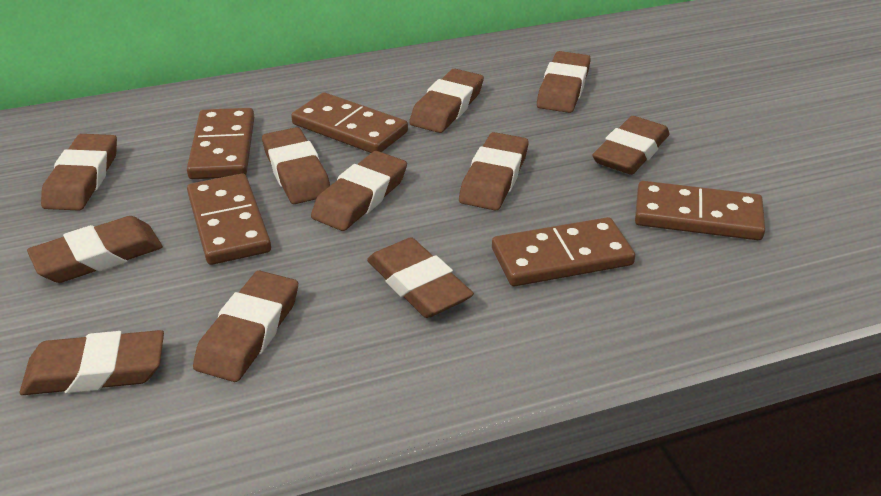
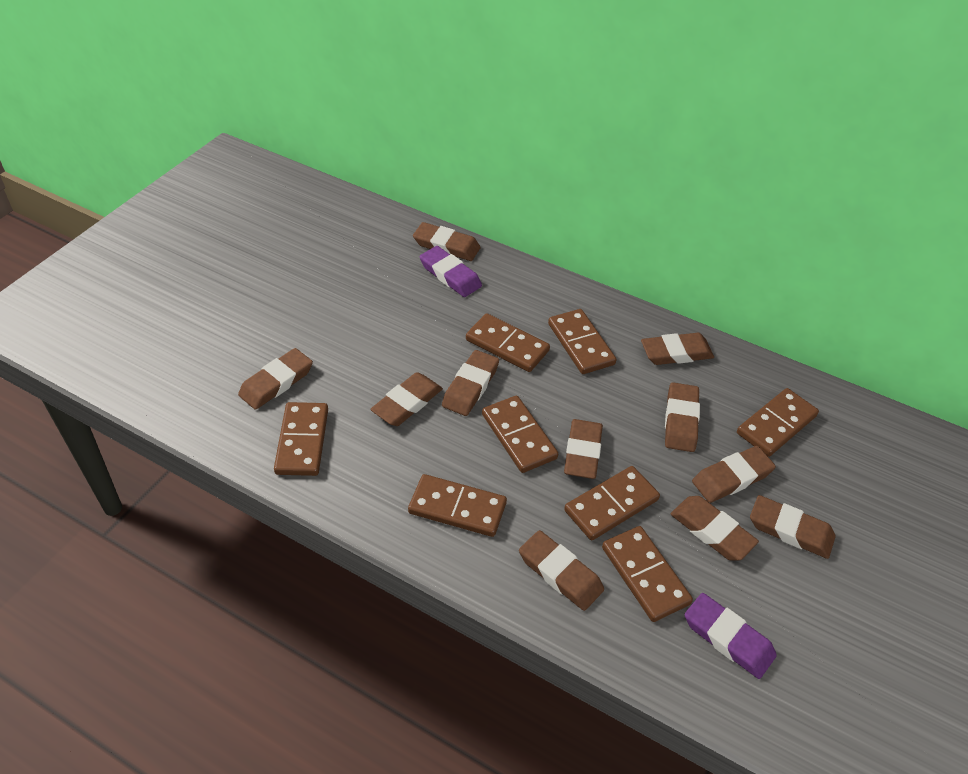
brown domino: [187,108,254,179] [187,174,271,265] [291,92,408,153] [492,217,635,286] [635,181,765,240] = 5 -> [274,402,328,476] [408,474,507,537] [466,313,550,372] [482,396,558,473] [548,309,617,374] [564,466,660,540] [602,526,693,622] [737,388,819,457] = 8
purple eraser: none = 0 -> [420,246,482,297] [685,593,777,679] = 2

